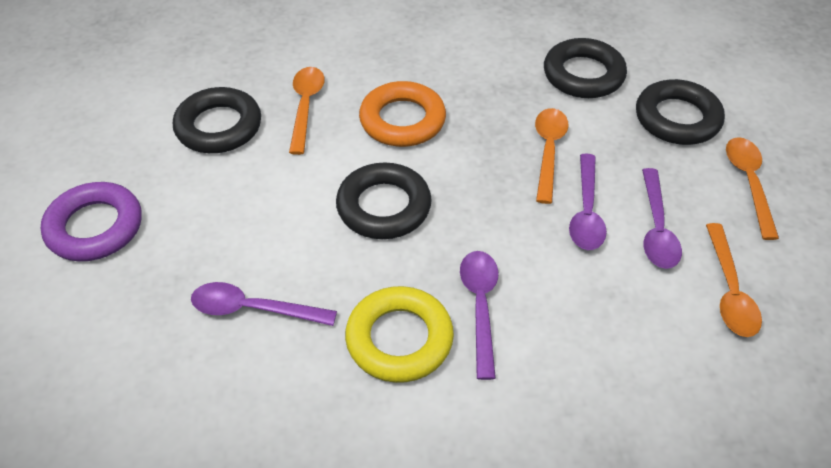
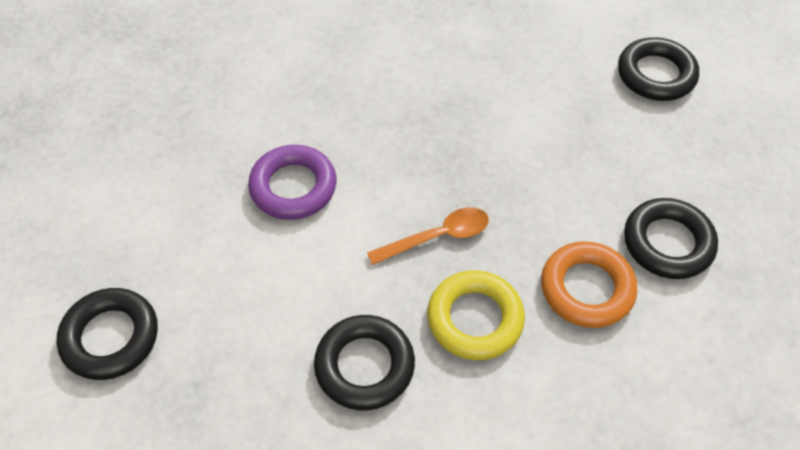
orange spoon: [289,67,325,155] [535,108,569,204] [706,223,762,337] [726,137,779,240] = 4 -> [367,207,489,265] = 1
purple spoon: [191,282,337,326] [460,251,499,380] [569,154,607,250] [642,168,682,269] = 4 -> none = 0

